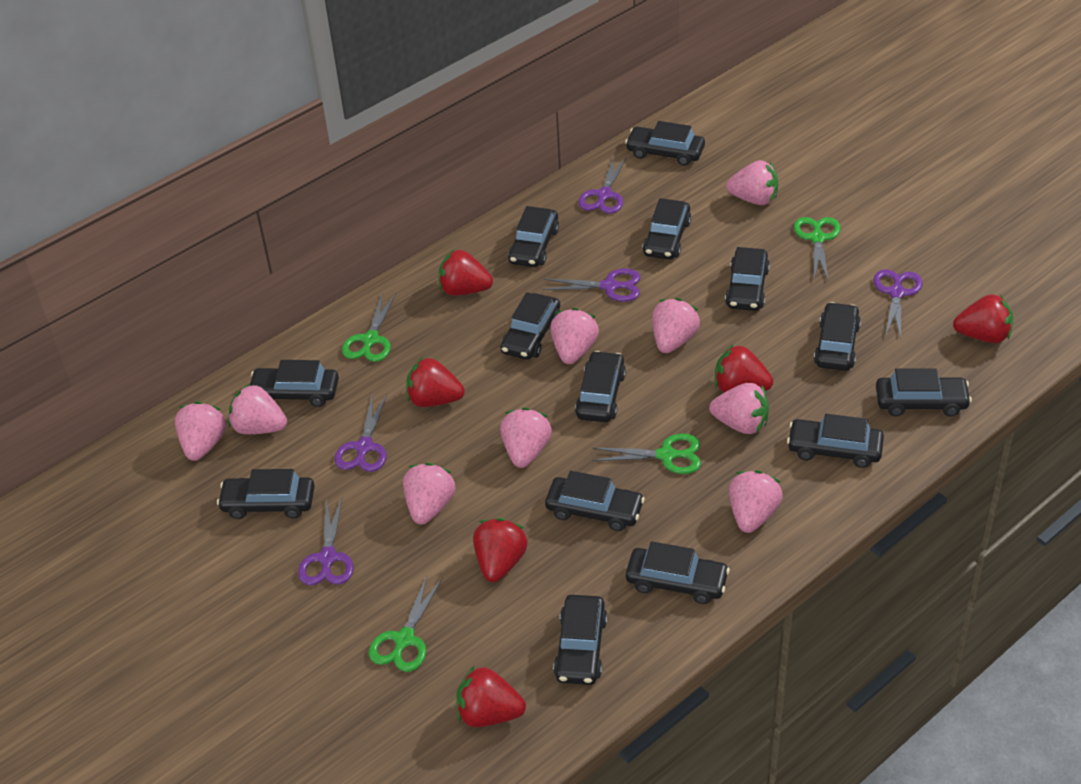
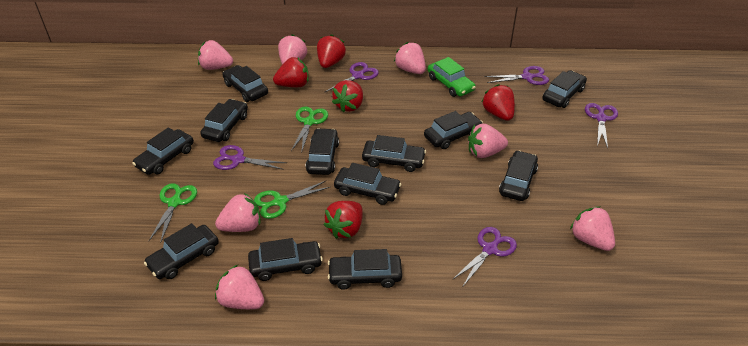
black car: [217,469,315,519] [250,360,339,407] [500,292,560,360] [508,206,559,267] [545,471,645,531] [553,595,607,685] [575,351,626,422] [625,121,705,166] [626,541,730,604] [642,198,691,260] [725,247,770,311] [787,414,884,468] [814,302,861,371] [876,368,972,417] = 14 -> [132,127,194,175] [144,223,219,279] [201,99,248,142] [222,65,268,102] [248,238,323,281] [306,128,339,175] [328,249,402,290] [334,163,401,205] [362,135,426,172] [424,111,483,149] [499,150,538,201] [542,70,587,108] = 12
green car: none = 0 -> [428,57,476,97] = 1
green scissors: [342,293,396,362] [369,575,443,672] [592,433,701,474] [794,217,841,281] = 4 -> [149,183,197,243] [254,181,330,219] [291,107,328,153] = 3
pink strawberry: [175,401,226,461] [228,384,287,434] [403,463,455,525] [500,407,552,468] [550,308,599,364] [652,298,700,353] [709,383,769,434] [726,160,778,205] [729,470,783,533] = 9 -> [198,40,233,70] [215,193,261,232] [215,265,264,309] [278,34,307,65] [394,42,426,74] [468,124,508,158] [570,206,615,251] = 7
red strawberry: [406,357,465,407] [439,249,493,296] [456,665,526,727] [473,518,528,582] [715,344,773,393] [953,294,1013,343] = 6 -> [273,57,309,87] [317,34,346,68] [323,201,363,239] [332,80,363,113] [482,84,515,121] = 5

